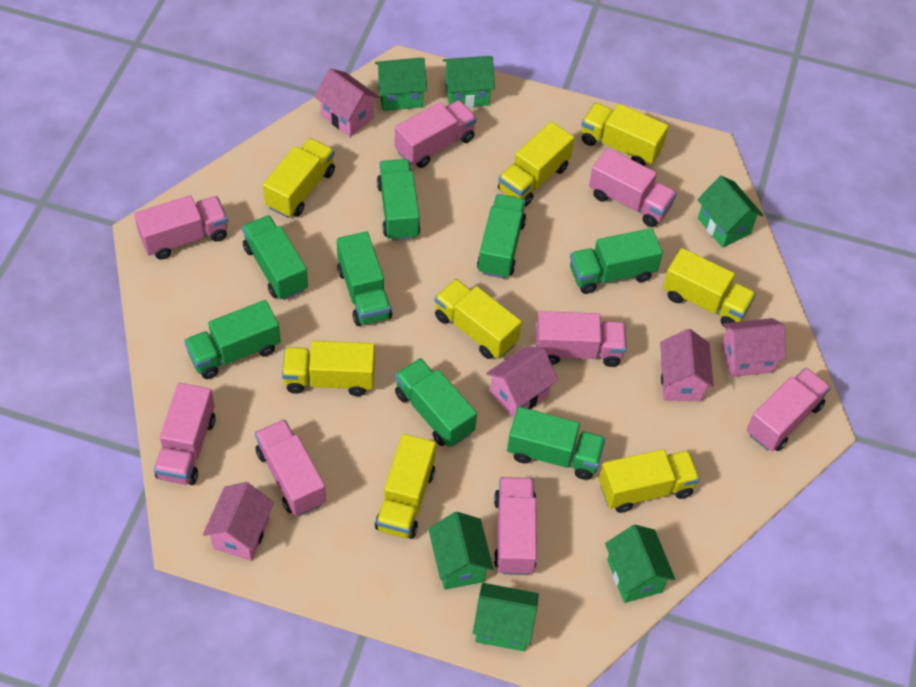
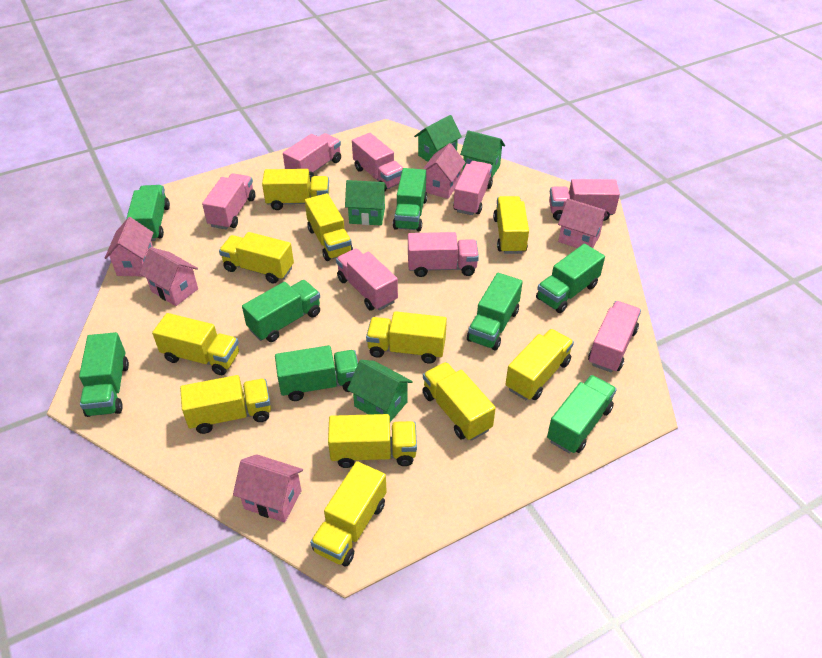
green house: [375,58,427,111] [428,512,493,590] [443,56,495,108] [473,583,539,651] [605,525,675,603] [697,175,763,248] = 6 -> [345,180,387,225] [347,360,413,422] [414,115,462,162] [460,130,505,177] = 4
yellow truck: [263,138,335,218] [282,341,375,396] [375,434,436,539] [435,279,522,359] [498,122,574,207] [581,103,669,166] [599,449,700,513] [663,248,756,329] = 8 -> [152,313,239,375] [180,375,271,434] [219,232,294,284] [262,169,329,210] [305,193,353,261] [310,461,387,566] [328,414,417,468] [366,311,447,364] [423,362,496,441] [493,196,529,254] [505,329,574,400] = 11

